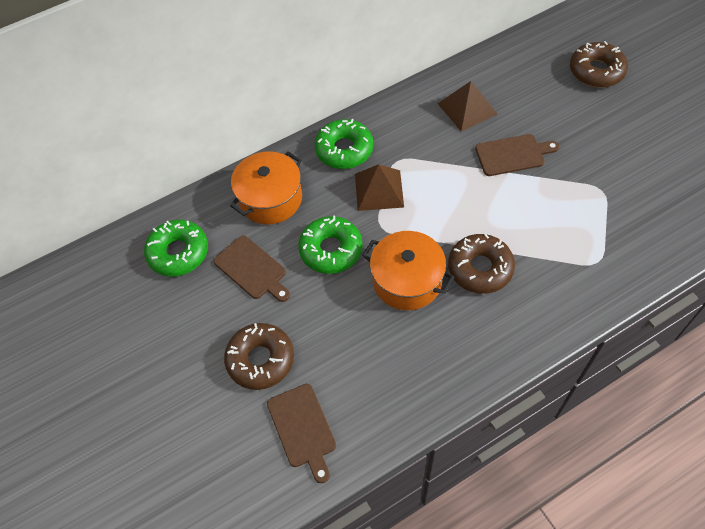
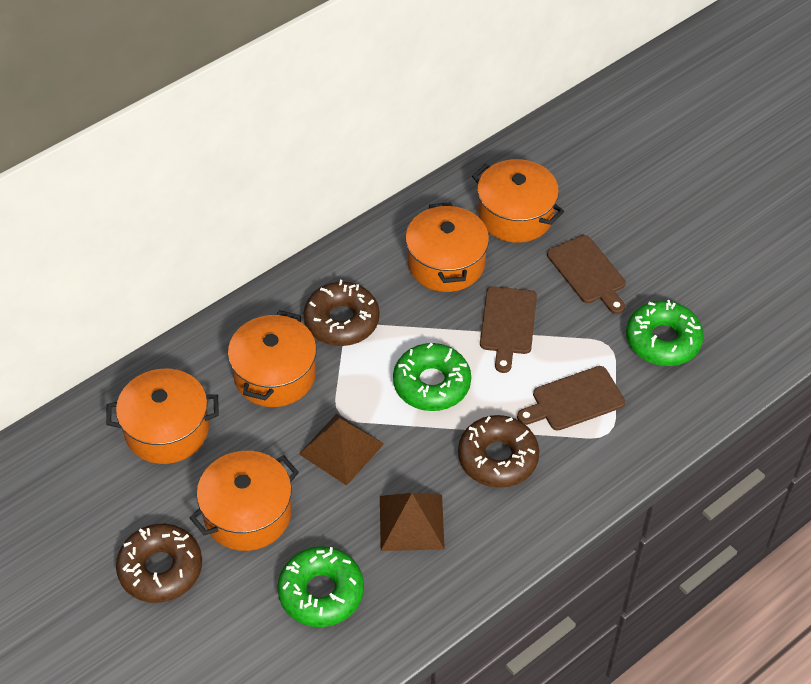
orange pot: [230,151,302,224] [363,231,454,310] = 2 -> [106,369,219,464] [189,451,299,551] [228,310,317,407] [405,202,489,292] [472,159,564,243] = 5

